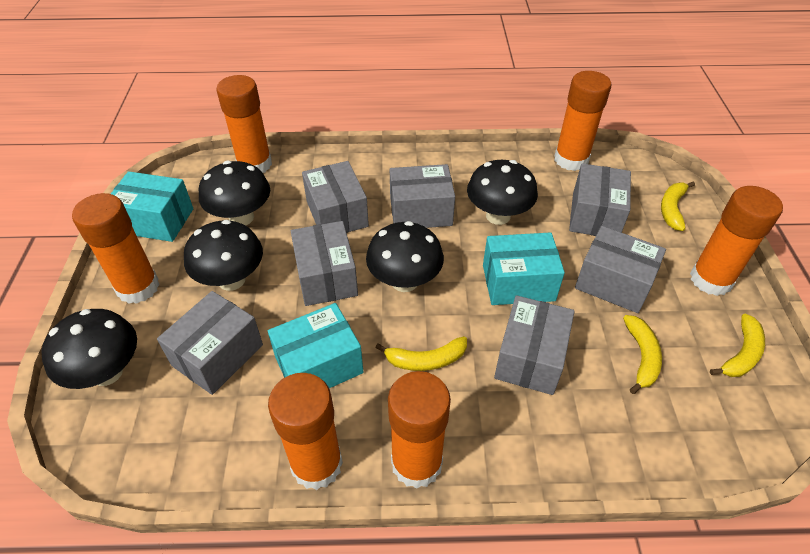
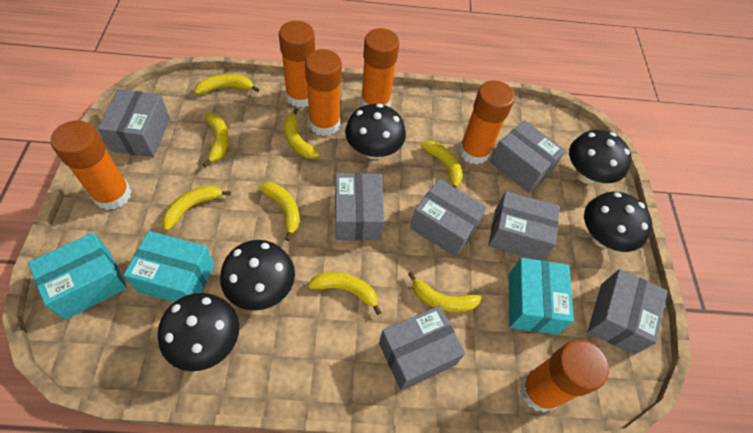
yellow banana: [375,336,467,371] [623,315,662,394] [661,182,695,231] [710,314,765,377] = 4 -> [162,185,231,230] [194,74,259,94] [203,113,229,167] [258,182,300,241] [284,108,320,159] [308,272,382,315] [408,272,482,313] [421,141,463,189] = 8

